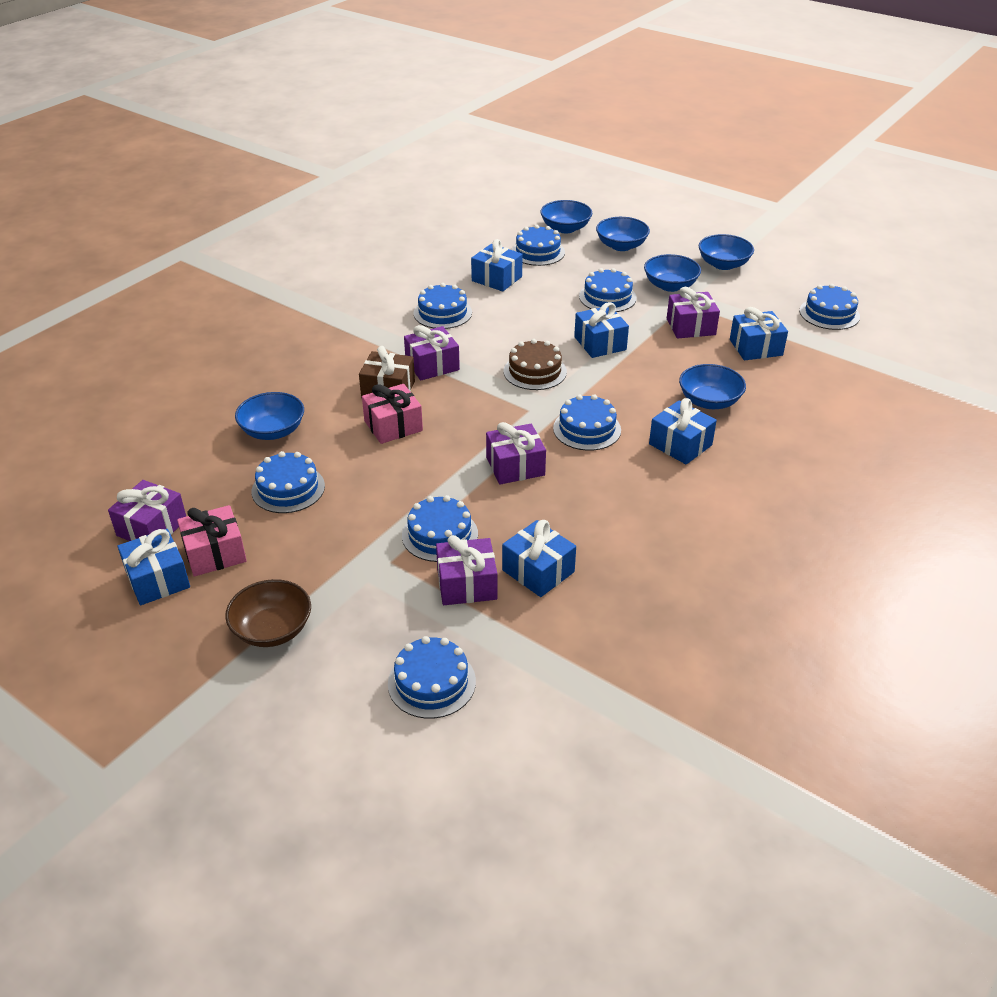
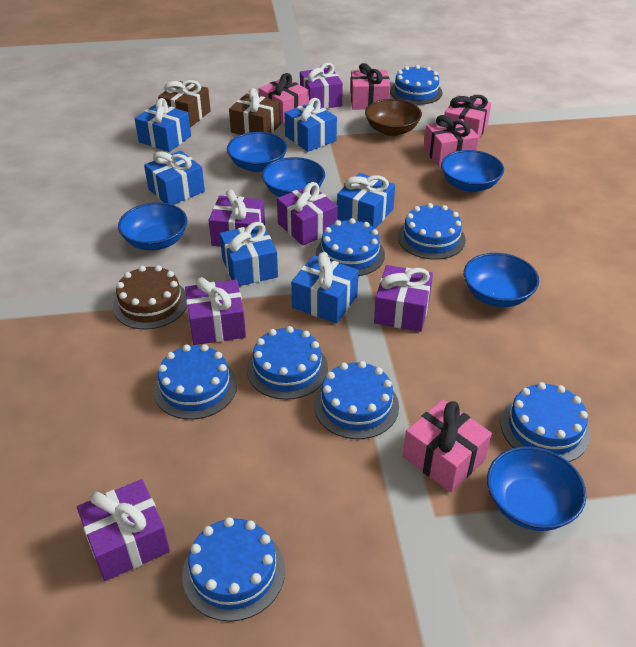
brown gift: [359,346,415,398] = 1 -> [158,80,211,127] [229,88,281,135] = 2
pink gift: [177,505,247,577] [362,384,423,444] = 2 -> [258,73,309,125] [351,63,390,109] [403,399,492,492] [424,115,479,167] [445,95,491,139] = 5
purple gift: [108,480,186,541] [404,325,460,380] [436,535,497,605] [486,422,546,485] [667,287,720,339] = 5 -> [77,479,170,581] [185,277,246,345] [209,189,265,247] [277,182,338,246] [300,63,343,109] [374,265,433,332] = 6

